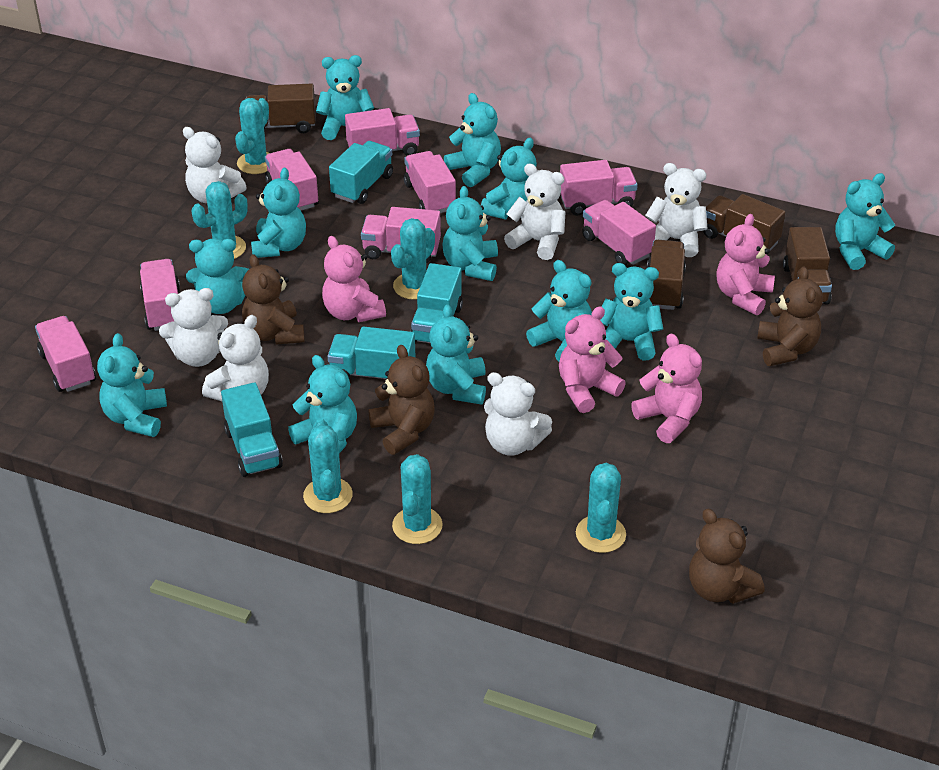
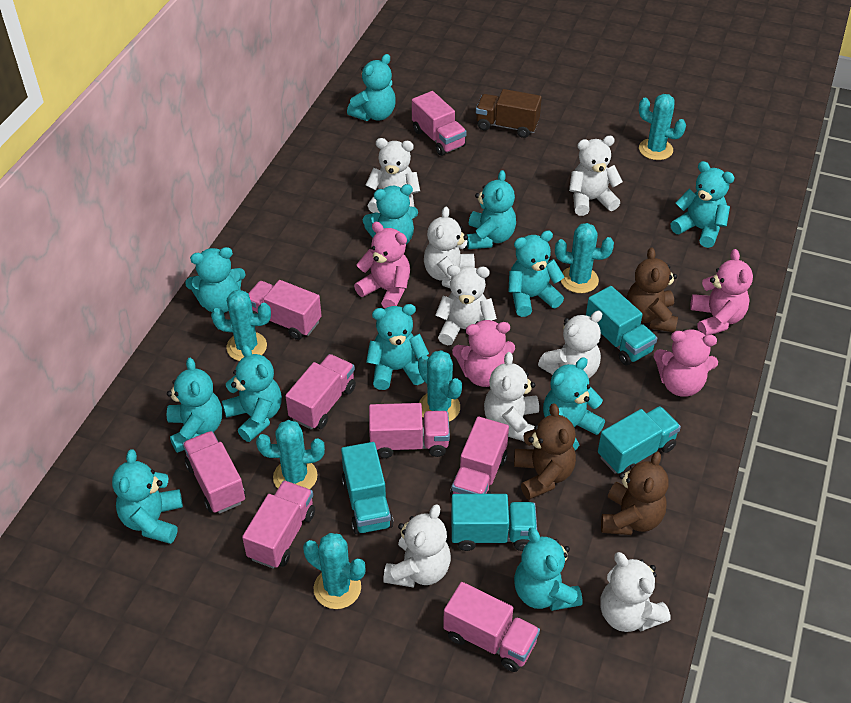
brown teddy bear: [242,254,305,345] [368,345,435,455] [689,509,765,604] [757,267,823,366] = 4 -> [514,403,576,500] [601,452,669,535] [627,248,678,332] = 3
brown truck: [246,83,316,133] [647,240,686,310] [703,194,785,251] [783,227,832,305] = 4 -> [476,89,542,138] = 1
white teddy bear: [159,288,228,367] [183,127,246,203] [202,315,269,401] [484,372,552,456] [504,163,566,260] [645,163,708,257] = 6 -> [366,138,420,213] [383,504,451,588] [424,206,475,289] [436,265,497,345] [484,352,539,442] [538,311,603,378] [569,136,623,216] [600,552,670,632] = 8

